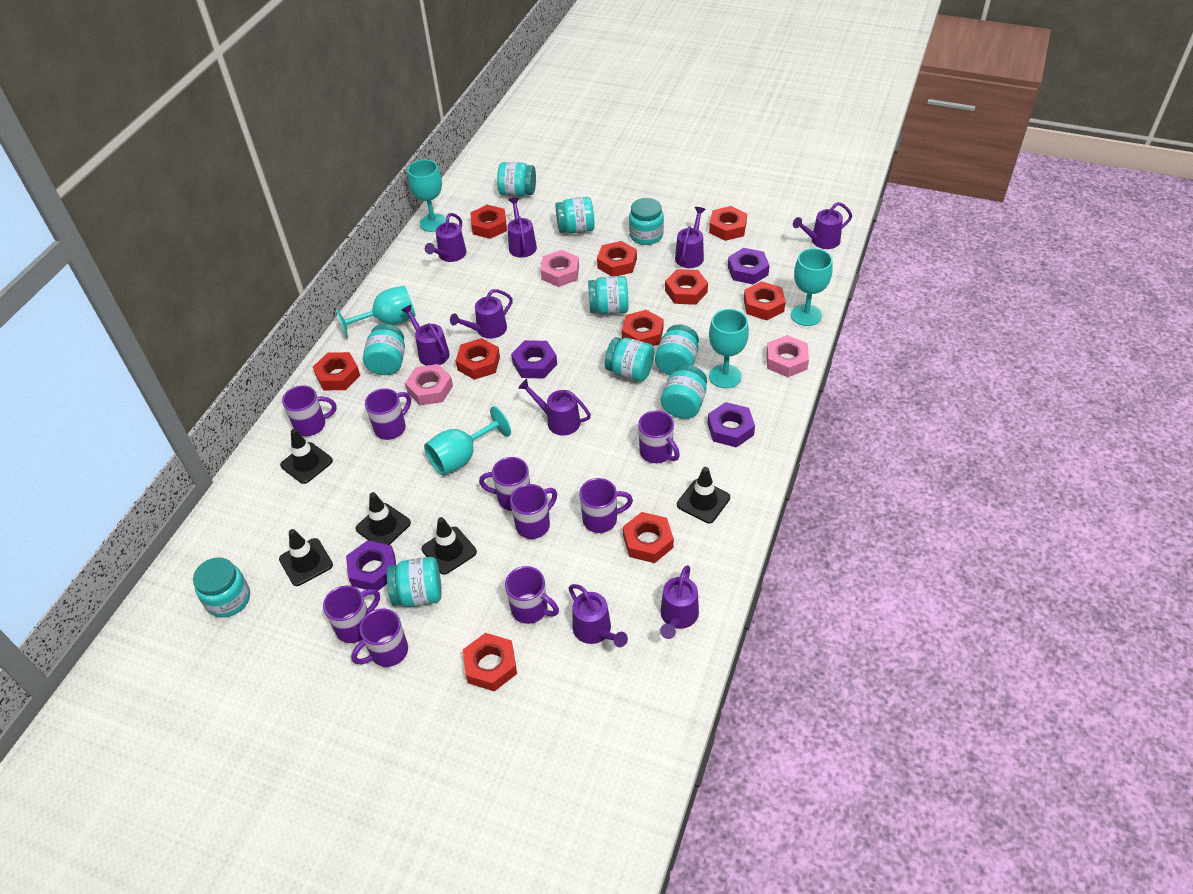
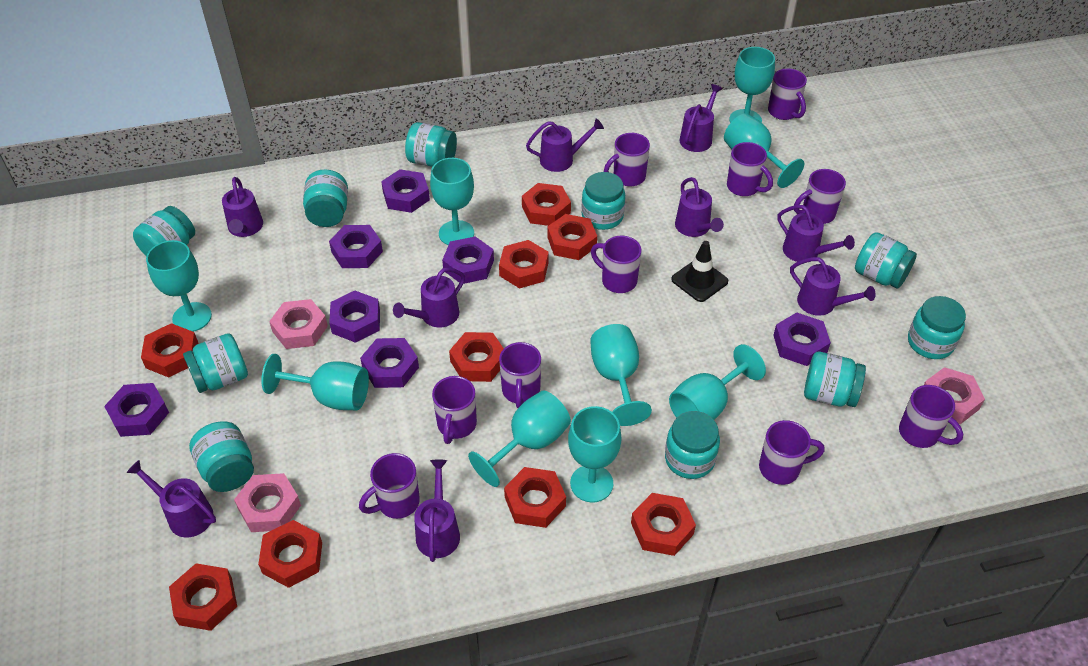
black traffic cone: [279,529,333,586] [280,429,333,484] [356,492,411,545] [421,517,477,575] [677,467,730,523] = 5 -> [671,241,728,302] = 1
purple mug: [282,385,337,436] [323,585,380,643] [351,608,408,667] [365,388,411,440] [479,457,530,511] [505,566,559,624] [510,484,557,539] [579,478,633,533] [638,411,680,463] = 9 -> [359,453,420,519] [432,376,477,444] [499,342,541,408] [591,236,641,293] [604,133,650,186] [727,142,773,196] [759,420,825,485] [768,68,807,120] [794,169,846,224] [899,385,963,448] = 10
purple nut: [346,540,396,591] [511,340,557,379] [707,402,755,448] [728,248,770,285] = 4 -> [104,383,169,437] [329,225,383,268] [329,290,380,343] [360,338,419,388] [381,169,430,213] [442,236,494,284] [773,312,831,366] = 7
red nut: [313,352,360,390] [456,338,500,380] [463,633,517,691] [470,205,507,239] [597,241,637,276] [622,310,664,346] [623,512,674,563] [665,269,708,305] [709,206,747,241] [744,281,785,320] = 10 -> [141,323,198,377] [169,563,237,631] [258,520,322,588] [449,332,504,382] [499,240,549,288] [504,467,566,528] [522,183,571,226] [547,214,597,260] [631,493,696,556] = 9
turquoise goblet: [336,286,416,338] [407,159,446,232] [424,406,511,475] [709,309,749,388] [791,248,833,326] = 5 -> [146,240,212,332] [261,354,369,410] [430,158,474,245] [468,390,571,487] [568,406,622,502] [590,324,652,426] [669,344,766,419] [724,114,804,188] [729,47,775,123] = 9

